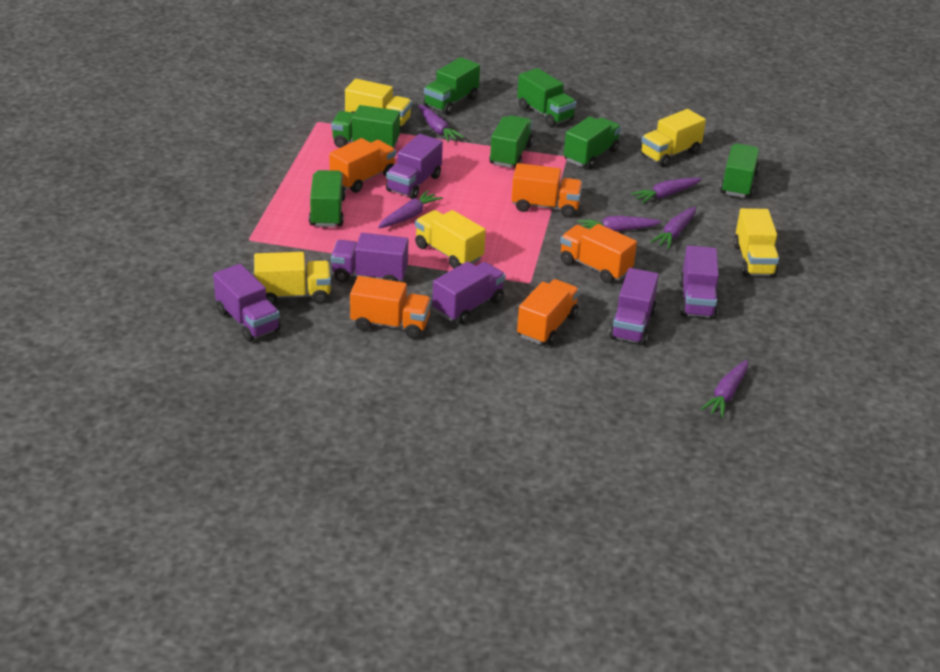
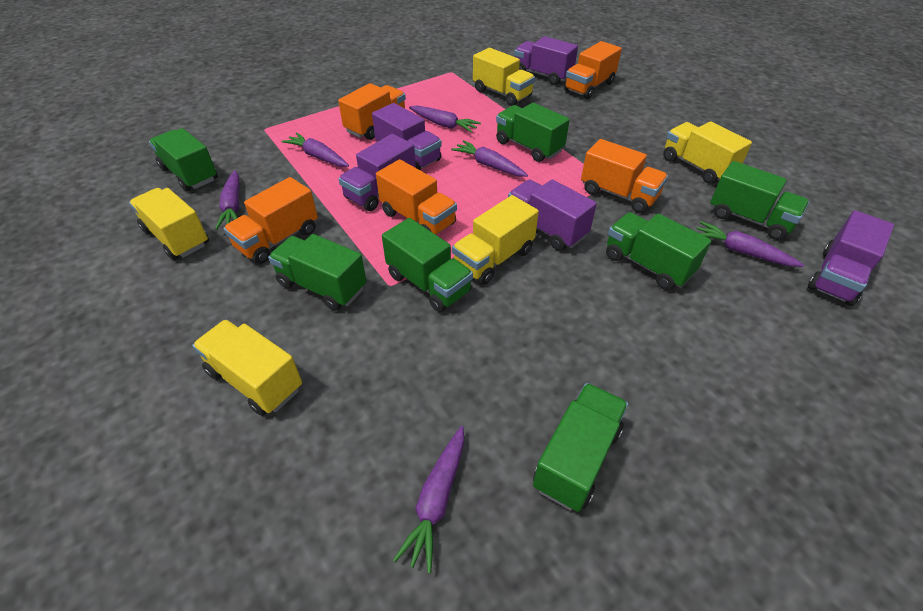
purple truck: [213,264,281,342] [331,233,408,282] [386,134,443,199] [432,261,506,324] [609,268,659,345] [679,245,719,319] = 6 -> [339,134,416,211] [372,103,442,170] [508,179,597,251] [514,36,578,85] [808,210,894,306] = 5

